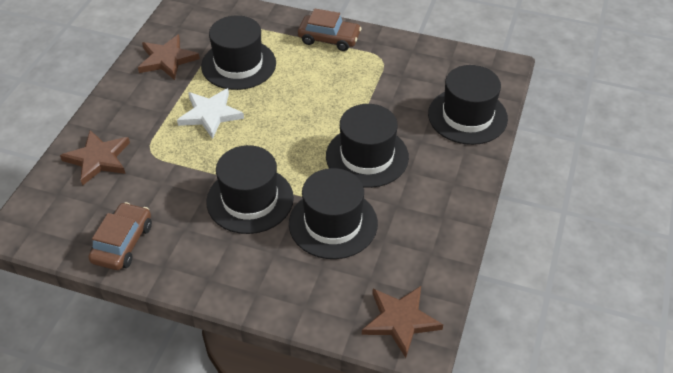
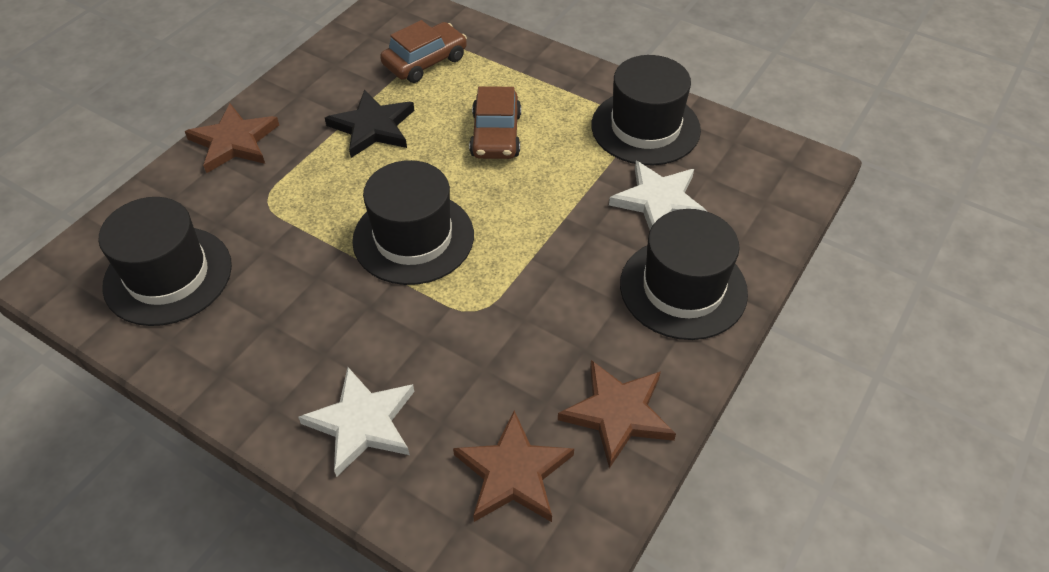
black hat: [201,15,276,90] [206,145,294,234] [289,168,378,259] [326,104,409,188] [428,65,508,145] = 5 -> [98,197,232,326] [352,160,474,285] [591,55,701,165] [620,209,748,340] = 4
black star: none = 0 -> [325,90,415,158] = 1
white star: [177,88,244,139] = 1 -> [298,367,414,477] [609,161,708,230] = 2

